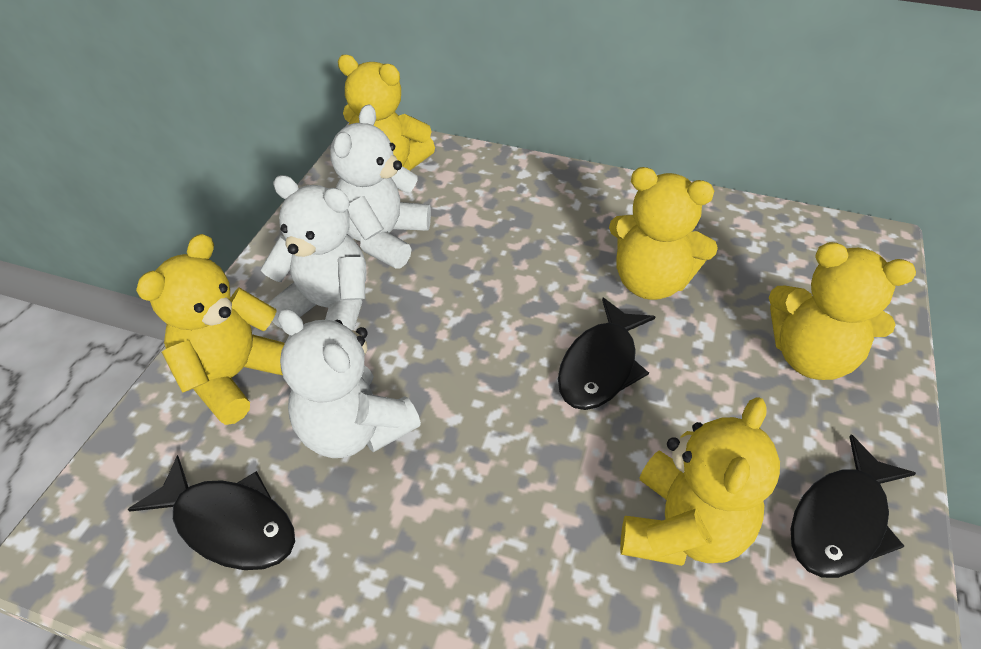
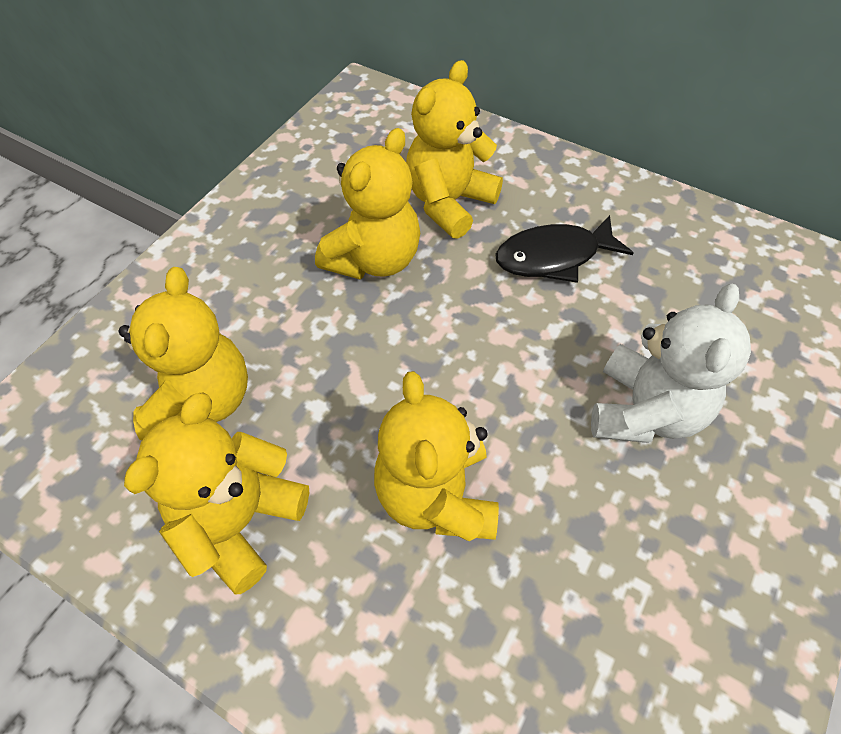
black fish: [128,455,295,570] [558,298,656,410] [791,435,916,578] = 3 -> [495,215,634,283] = 1
white teddy bear: [261,175,366,331] [278,308,421,458] [330,104,431,269] = 3 -> [591,284,751,443] = 1

